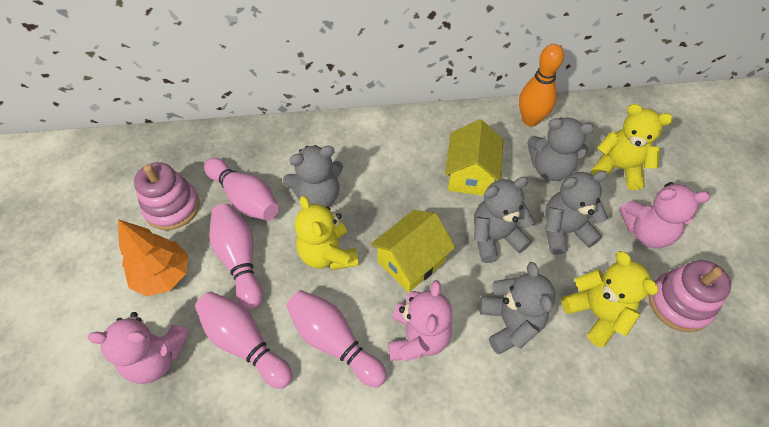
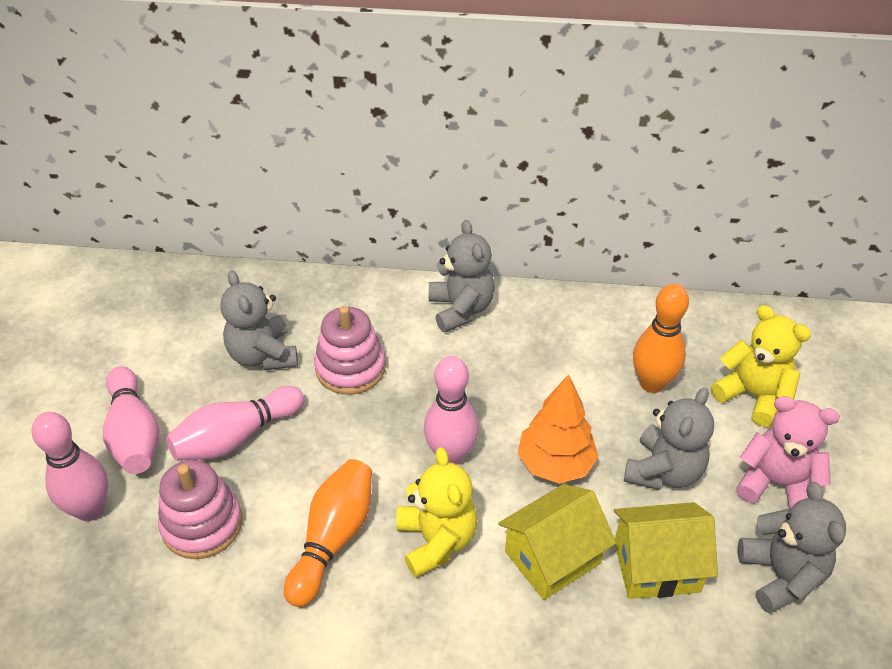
grey teddy bear: [283,145,343,207] [474,177,535,263] [479,262,556,354] [527,118,594,181] [545,171,608,255] = 5 -> [220,270,298,371] [429,220,495,333] [624,387,714,490] [738,482,846,614] = 4
orange bowling pin: [519,44,564,126] = 1 -> [284,459,372,607] [633,284,689,393] = 2
pink teddy bear: [87,312,189,384] [388,280,453,362] [619,182,711,248] = 3 -> [736,396,840,509] = 1
yellow teddy bear: [295,196,358,270] [561,251,658,347] [592,104,673,190] = 3 -> [397,447,477,578] [711,305,811,427] = 2

